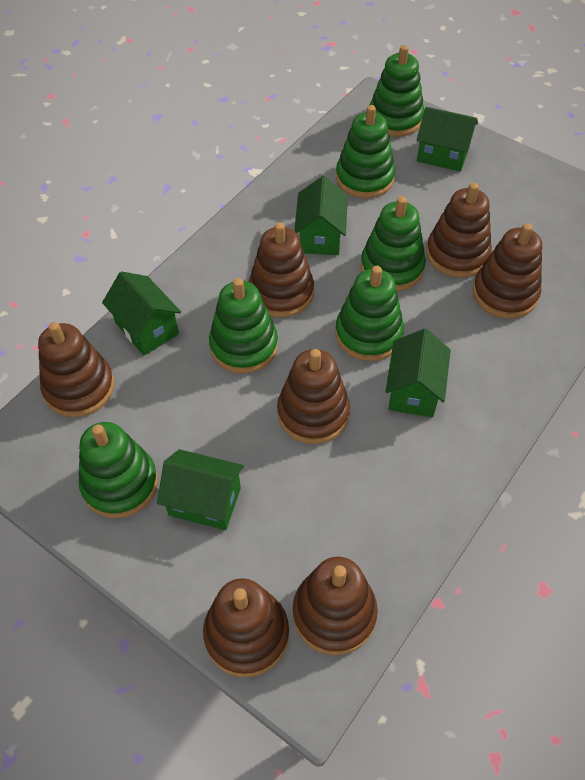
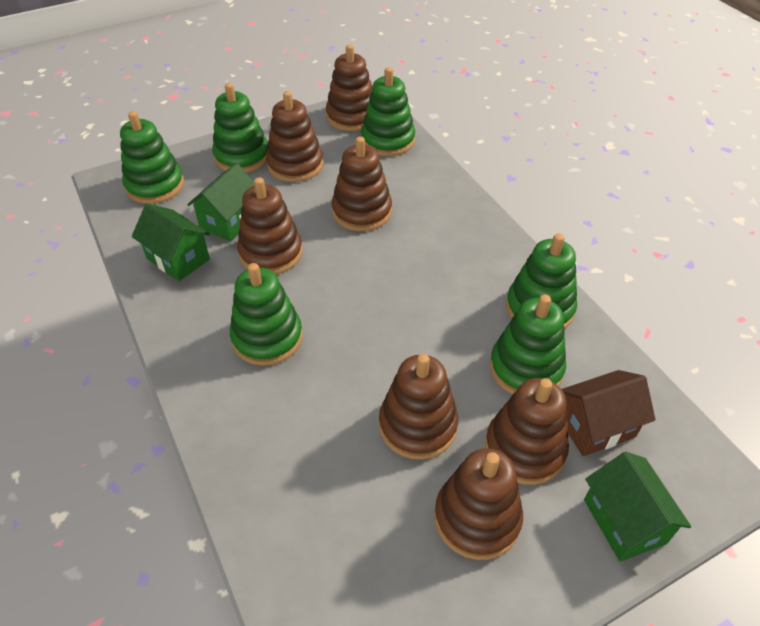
brown house: none = 0 -> [562,370,656,456] = 1
green house: [102,271,181,355] [157,449,244,530] [294,176,348,255] [385,329,451,417] [417,107,478,172] = 5 -> [132,203,210,281] [187,163,255,241] [584,452,691,562] = 3

